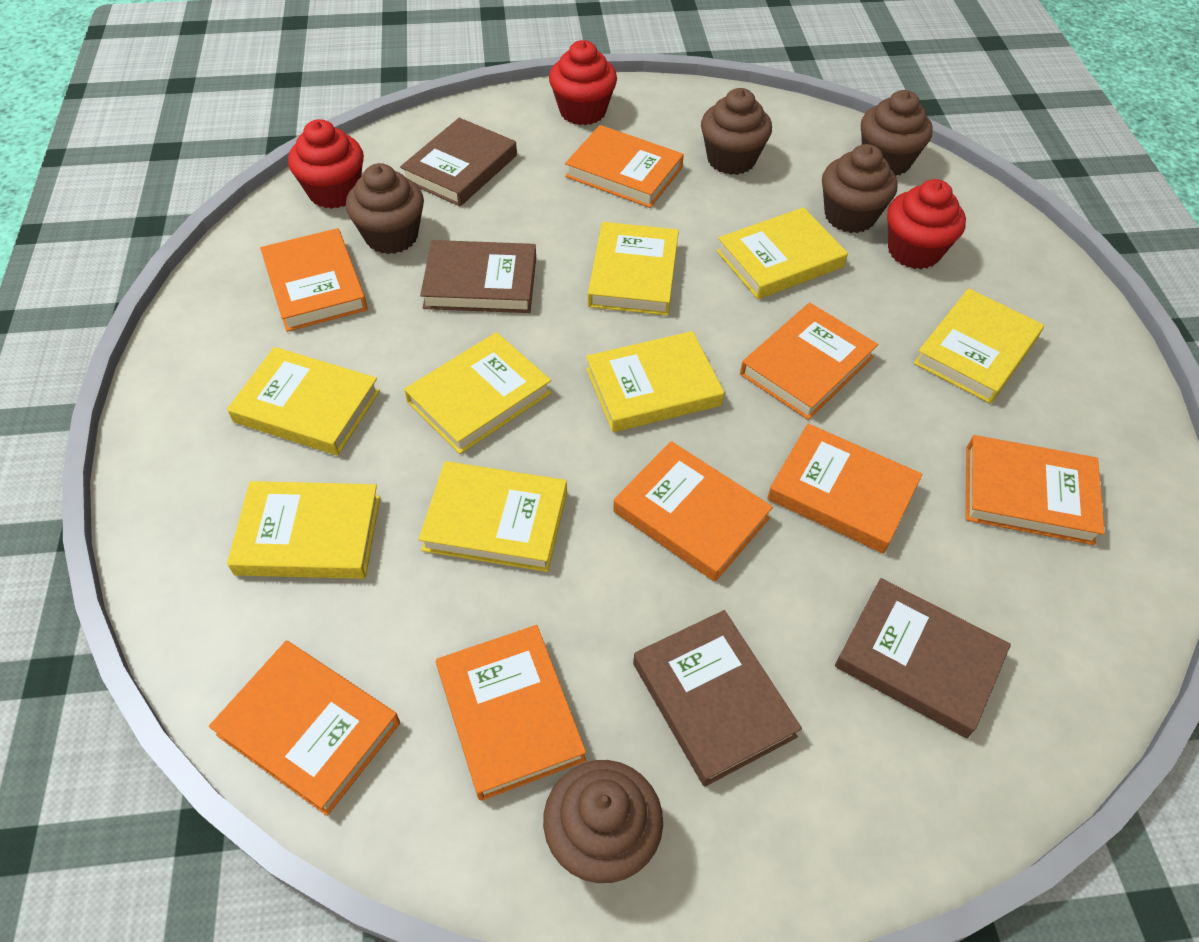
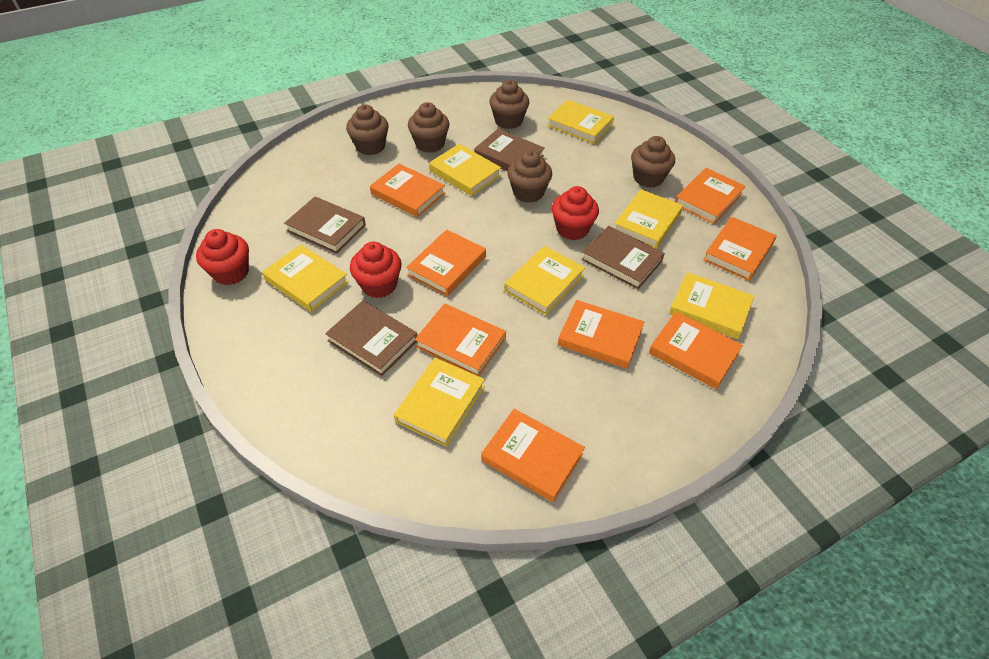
yellow book: [227,347,380,456] [227,481,380,579] [404,332,552,454] [418,461,567,572] [586,331,724,432] [588,222,679,316] [716,207,848,299] [914,288,1044,404] = 8 -> [262,244,349,312] [394,358,485,447] [429,144,501,196] [504,246,585,315] [547,100,614,144] [615,189,683,249] [669,272,754,339] = 7

